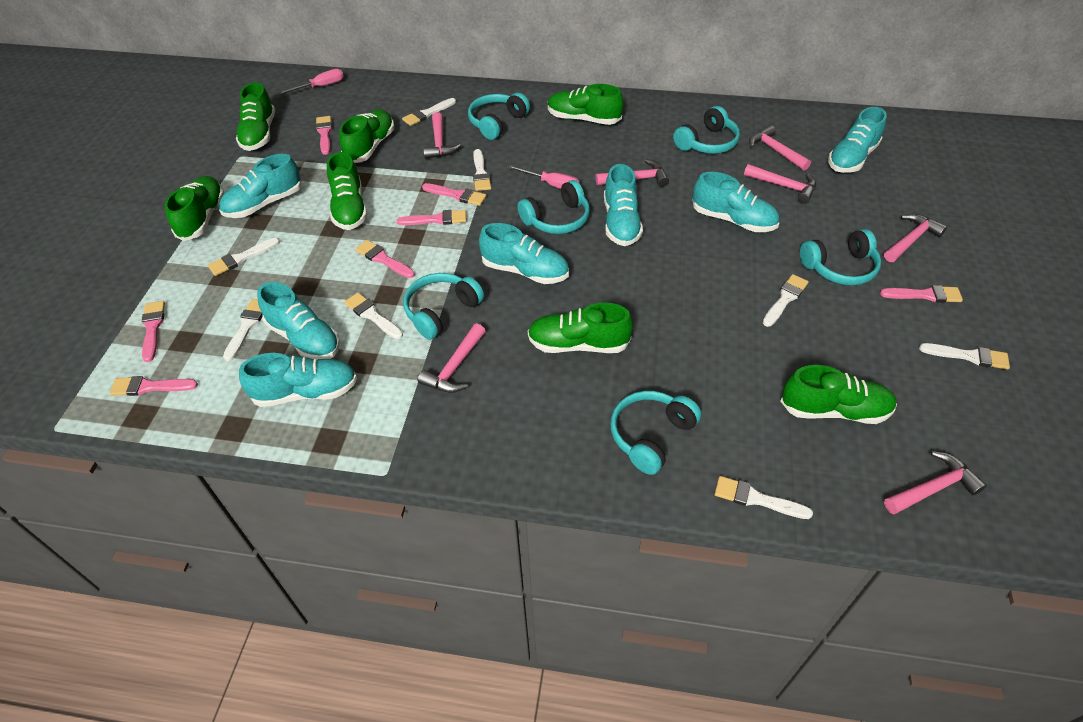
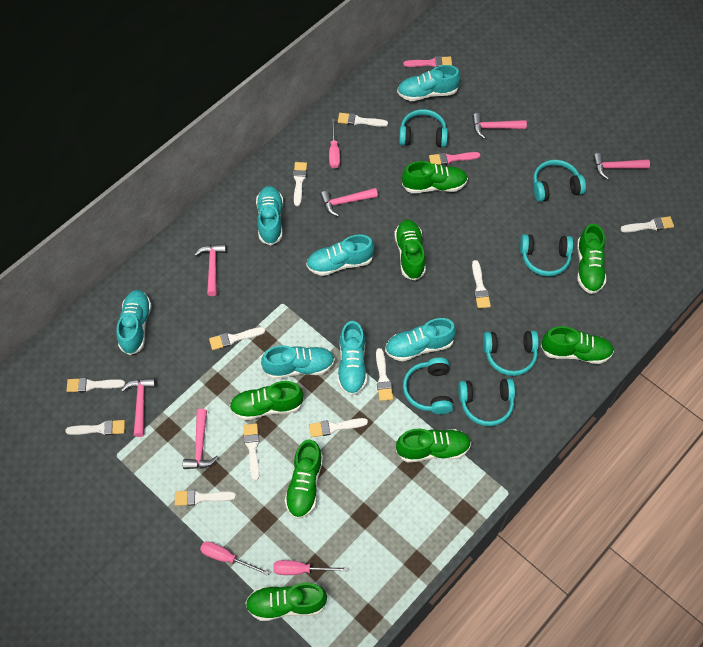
green shoe: [165,176,224,241] [236,82,275,151] [327,152,367,230] [339,109,394,163] [528,303,633,353] [548,84,623,125] [781,365,897,424] = 7 -> [229,381,304,420] [245,583,327,621] [285,439,323,519] [394,219,426,281] [396,429,471,462] [402,161,468,193] [541,326,614,364] [577,224,606,294] = 8
pink brush: [110,376,198,396] [142,301,165,362] [316,116,332,155] [355,240,415,278] [397,210,466,225] [422,183,486,206] [880,285,963,303] = 7 -> [403,56,452,67] [429,152,480,165] = 2
pink hammer: [418,323,486,393] [423,112,461,159] [595,159,669,187] [744,164,816,204] [749,125,811,171] [884,214,947,262] [884,451,987,515] = 7 -> [121,378,156,437] [183,409,219,469] [194,243,226,296] [320,188,378,217] [472,113,527,139] [593,153,650,180] = 6
pink screwdriver: [278,69,344,95] [507,165,580,189] = 2 -> [200,541,269,576] [273,560,347,575] [329,119,340,169] = 3
white brush: [208,238,280,276] [223,299,262,361] [344,293,403,339] [402,98,456,126] [473,149,491,191] [715,476,813,519] [763,274,809,327] [919,343,1010,369] = 8 -> [65,420,125,435] [67,378,125,392] [175,490,236,506] [209,327,265,350] [243,423,259,481] [293,162,307,206] [309,418,368,437] [338,113,388,127] [376,348,393,401] [472,260,491,309] [621,216,674,232] = 11

